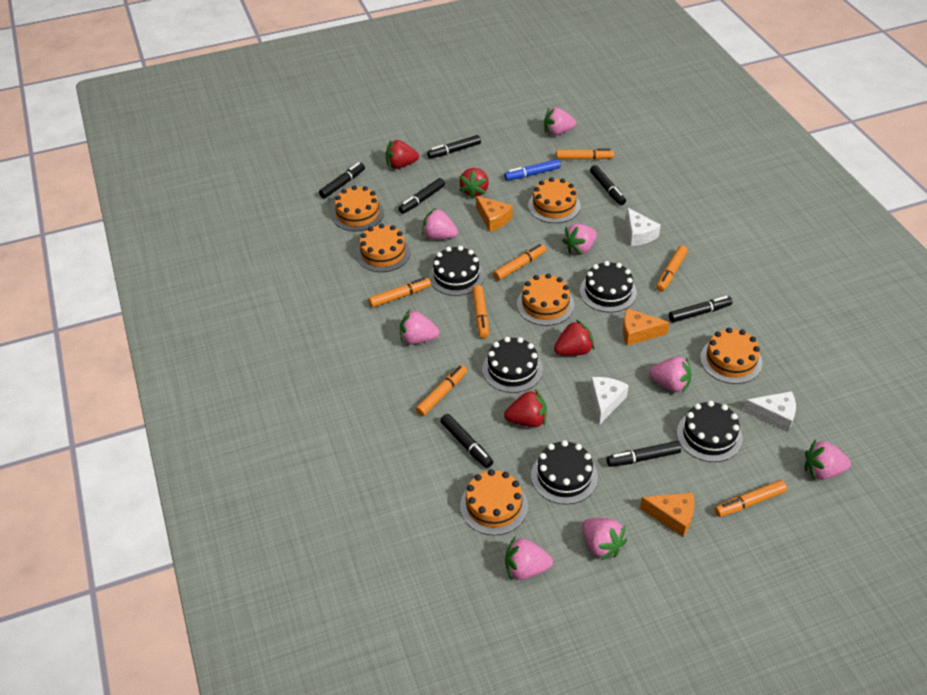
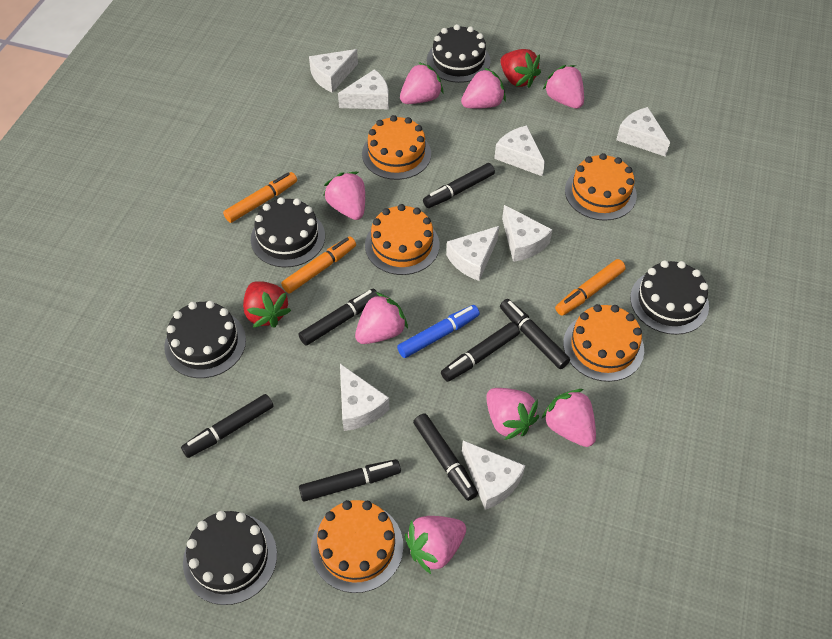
orange cake: [332,185,384,231] [356,224,410,272] [460,469,528,535] [517,273,574,326] [528,177,580,223] [700,328,762,384] = 6 -> [311,500,403,593] [362,115,431,180] [365,204,440,275] [563,304,644,382] [565,153,637,221] = 5
orange cheese: [476,196,513,232] [623,308,669,346] [640,493,694,537] = 3 -> none = 0
orange marker: [368,277,431,308] [416,365,467,416] [472,285,489,338] [493,244,546,280] [556,148,614,160] [656,246,688,292] [714,480,787,517] = 7 -> [223,172,297,223] [281,236,356,294] [555,259,626,316] = 3
red strawberry: [386,140,419,169] [459,168,489,199] [504,389,547,427] [554,320,594,356] = 4 -> [243,281,291,328] [500,49,541,88] = 2
white cheese: [590,377,629,425] [626,207,661,246] [743,391,796,432] = 3 -> [309,49,358,93] [338,69,389,110] [340,364,389,431] [446,226,499,281] [462,441,525,510] [494,125,545,177] [502,205,553,262] [616,107,670,157] = 8

